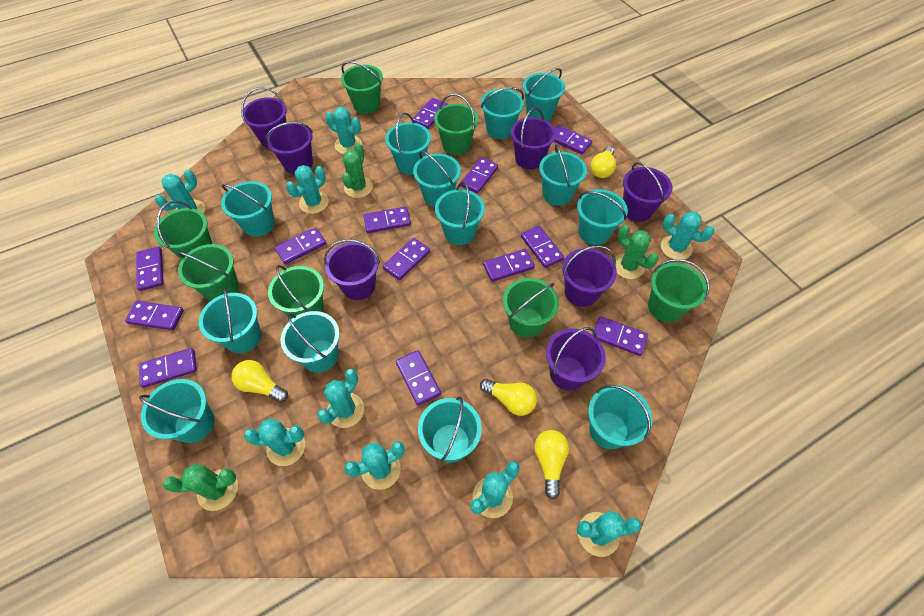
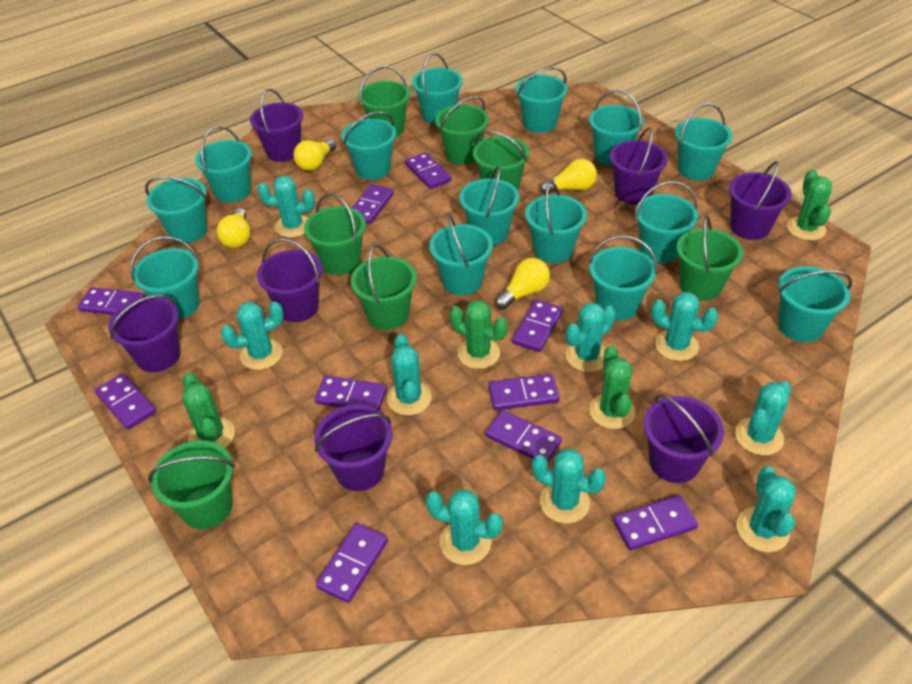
green cactus: [163,464,238,511] [342,143,373,198] [615,225,658,279] = 3 -> [182,372,235,448] [450,300,508,369] [589,346,636,429] [787,170,832,241] = 4
purple domino: [125,301,184,330] [136,247,164,291] [139,348,197,388] [275,227,326,264] [363,207,411,233] [383,238,430,280] [396,350,441,406] [413,98,448,129] [461,157,498,194] [483,249,535,282] [521,226,564,268] [554,125,592,155] [592,316,648,356] = 13 -> [78,287,145,315] [95,373,156,430] [315,376,387,410] [316,523,388,603] [352,184,394,224] [405,152,452,189] [486,410,562,462] [489,374,560,410] [512,300,563,352] [613,495,698,550] = 10
turquoise bucket: [139,379,214,443] [199,287,261,353] [221,181,275,237] [281,311,340,372] [385,113,431,175] [413,151,461,207] [418,397,482,463] [435,181,485,245] [481,87,524,139] [523,68,565,121] [539,144,587,206] [577,189,628,245] [588,385,652,449] = 13 -> [131,236,200,320] [145,176,207,243] [195,126,252,203] [342,111,396,180] [412,53,463,125] [429,214,493,295] [459,166,519,245] [516,67,568,133] [525,181,587,263] [589,90,644,166] [589,235,658,320] [635,181,698,263] [675,103,732,180] [778,266,852,342] = 14

